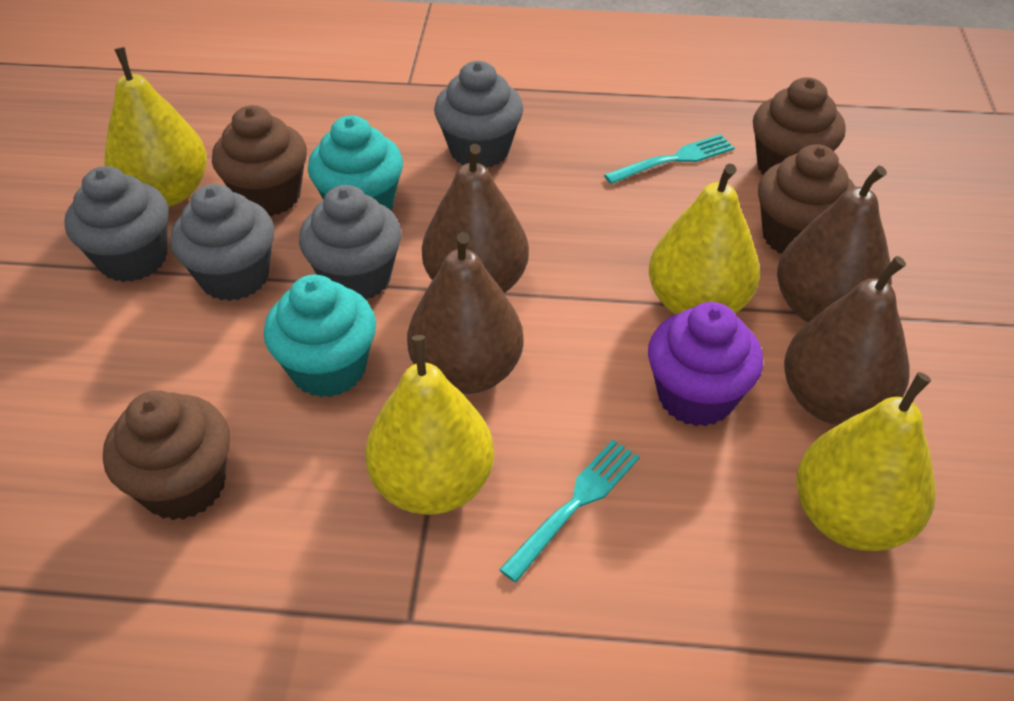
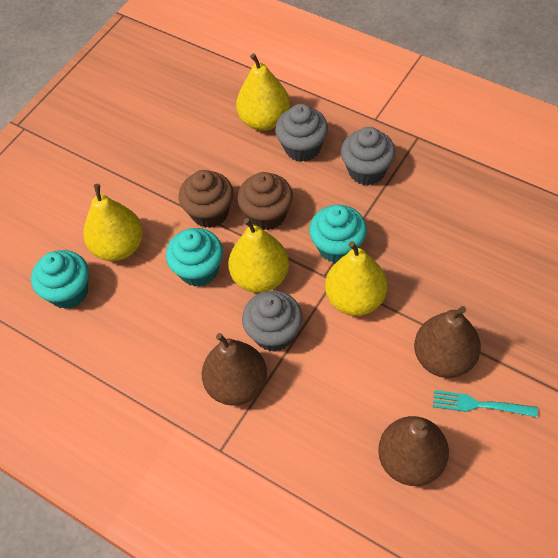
brown cupcake: [103,390,230,520] [212,105,307,216] [753,77,846,175] [758,144,856,254] = 4 -> [179,170,234,228] [237,172,293,230] = 2
brown pear: [407,232,524,394] [422,144,529,293] [777,166,892,322] [784,256,910,425] = 4 -> [202,333,267,406] [378,416,449,486] [414,306,481,378] = 3
grey cupcake: [64,166,169,282] [170,184,274,301] [299,185,402,300] [434,61,523,167] = 4 -> [242,290,303,352] [275,104,328,162] [341,127,395,185] = 3
purple cupcake: [648,302,763,426] = 1 -> none = 0
turquoise cupcake: [264,275,376,398] [308,115,403,210] = 2 -> [31,250,89,309] [166,228,223,287] [309,205,367,263] = 3
turquoise fork: [499,440,640,582] [604,134,735,184] = 2 -> [433,390,538,417] = 1

